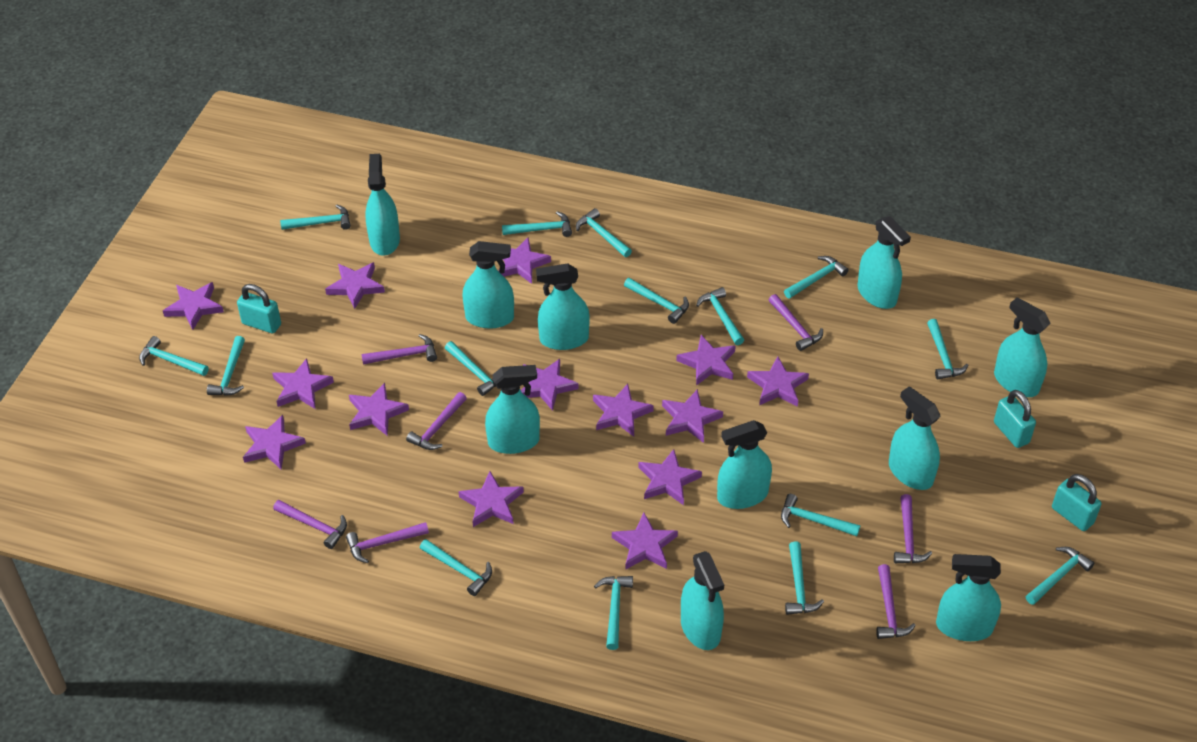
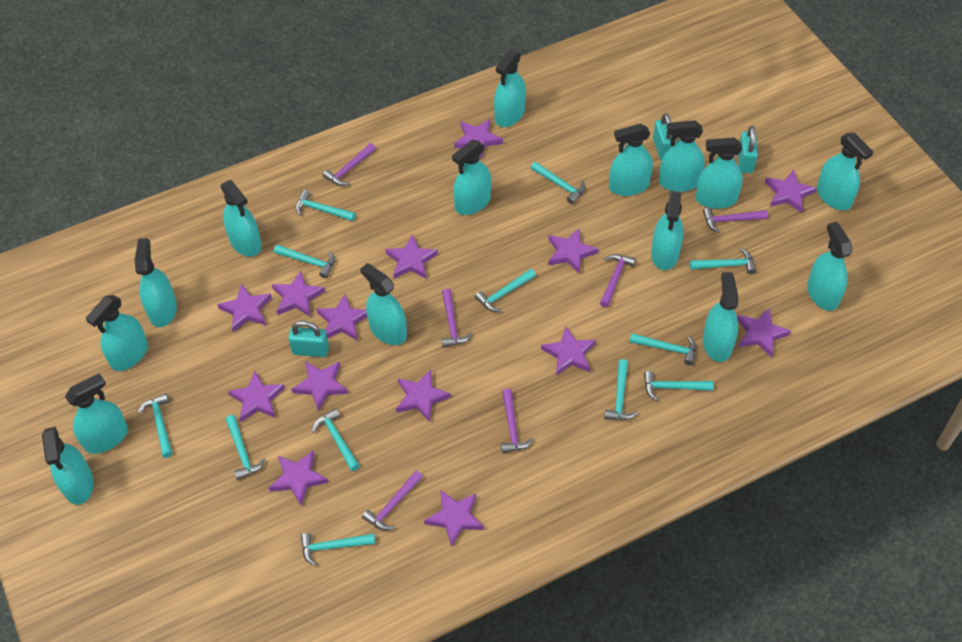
purple hammer: [273,500,347,549] [346,522,429,563] [361,334,437,365] [406,392,467,450] [769,294,823,351] [876,564,916,639] [894,494,932,563] = 7 -> [323,143,376,186] [362,471,423,531] [442,289,472,348] [501,388,533,453] [600,254,636,308] [703,208,768,233] = 6
turquoise hammer: [139,336,209,376] [207,336,245,396] [280,204,351,230] [420,539,492,596] [445,341,496,396] [502,211,572,237] [576,208,632,257] [594,576,633,650] [624,278,689,324] [696,287,744,345] [781,494,860,536] [784,256,849,299] [785,541,824,615] [927,319,969,380] [1026,547,1094,605] = 15 -> [137,393,173,458] [225,415,265,480] [274,245,335,278] [295,190,356,221] [301,533,375,566] [312,408,360,471] [475,269,536,312] [531,162,585,204] [604,359,638,420] [630,333,696,365] [644,371,714,401] [690,248,756,274] = 12
turquoise spray bottle: [365,154,400,256] [462,241,514,329] [485,365,540,454] [536,263,590,350] [681,551,724,650] [717,420,772,509] [857,216,911,309] [889,387,941,490] [936,554,1001,641] [994,297,1050,397] = 10 -> [42,427,94,505] [65,373,128,454] [86,295,148,371] [135,238,177,327] [220,180,262,257] [360,263,407,345] [452,140,491,215] [494,50,526,127] [609,124,653,196] [651,191,683,270] [659,120,705,192] [696,137,743,209] [703,272,738,362] [807,222,852,311] [817,133,873,210] = 15

